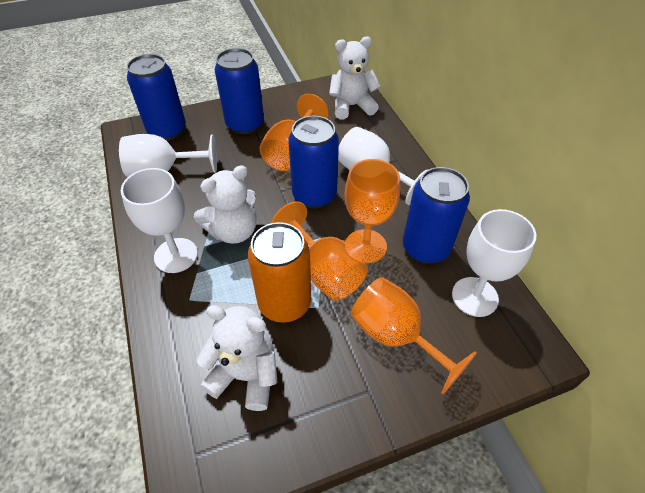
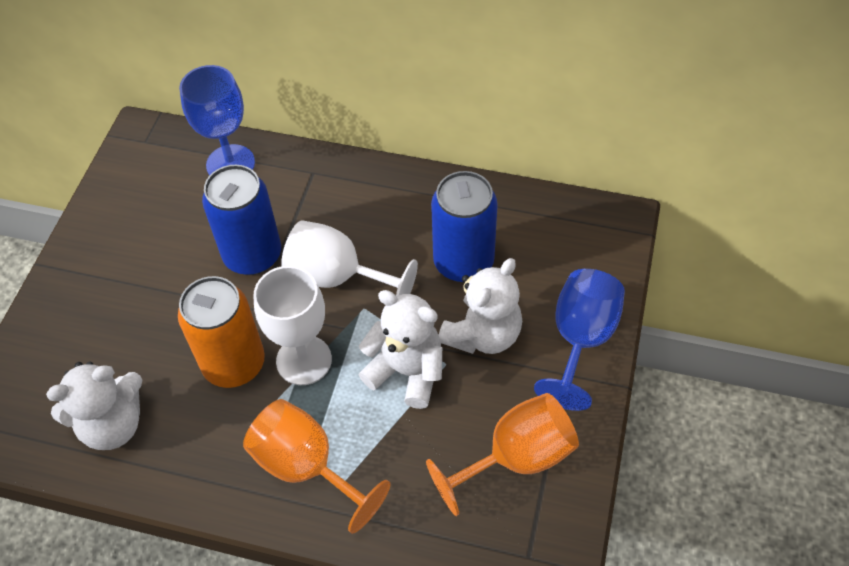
blue can: [127,54,186,141] [215,48,264,134] [288,116,339,209] [403,167,470,264] = 4 -> [202,165,281,275] [431,171,498,283] = 2
blue goblet: none = 0 -> [179,65,255,175] [534,269,625,411] = 2
orange goblet: [260,94,329,171] [271,201,368,301] [344,159,400,264] [351,277,477,394] = 4 -> [243,399,391,534] [426,393,579,516] = 2
white goblet: [119,134,217,177] [121,168,198,273] [338,127,428,205] [452,209,536,317] = 4 -> [253,266,332,385] [281,220,418,296] = 2

